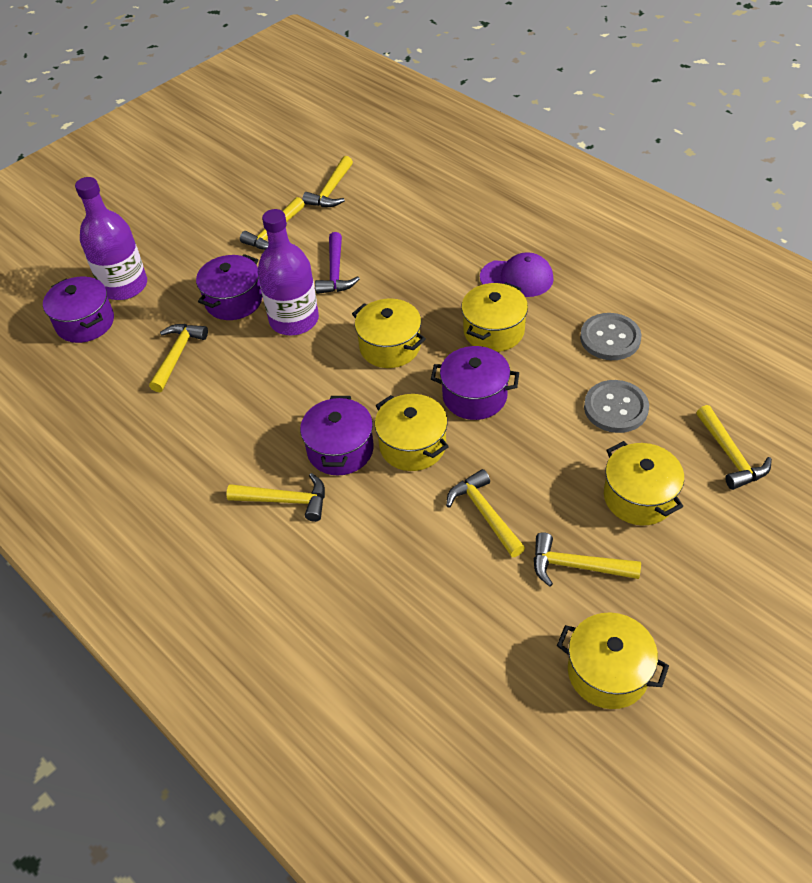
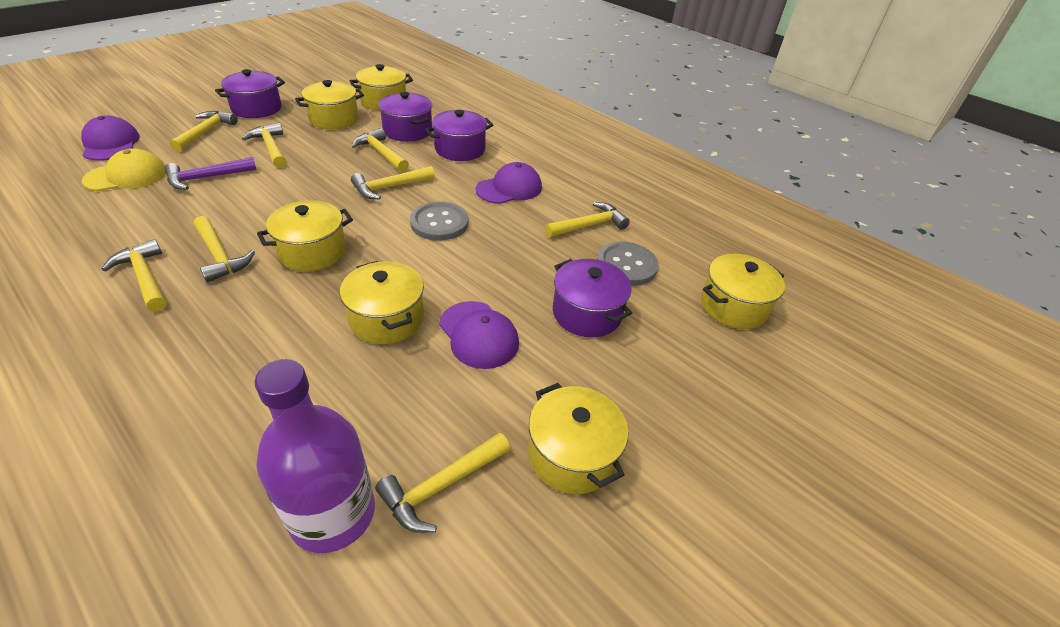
purple bottle: [75,177,147,300] [258,209,319,335] = 2 -> [254,359,375,553] = 1
purple cap: [480,252,554,297] = 1 -> [81,116,140,161] [439,301,519,369] [476,162,542,204] = 3
yellow cap: none = 0 -> [82,149,166,191] = 1
yellow hammer: [149,324,208,392] [226,473,325,522] [240,197,305,250] [302,156,353,207] [446,469,525,557] [534,532,641,587] [696,405,772,490] = 7 -> [102,239,166,312] [170,111,238,152] [194,216,255,283] [242,123,286,168] [351,166,435,199] [352,128,409,172] [375,433,510,533] [545,202,630,237] = 8
yellow pot: [352,299,426,368] [375,394,449,471] [461,282,528,352] [557,613,669,709] [604,441,684,525] = 5 -> [257,200,353,271] [295,80,364,129] [340,261,424,344] [350,64,413,111] [528,383,628,494] [701,254,785,329] = 6

